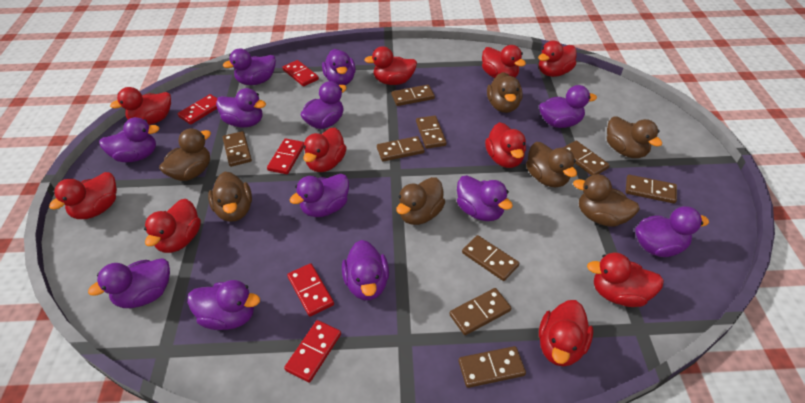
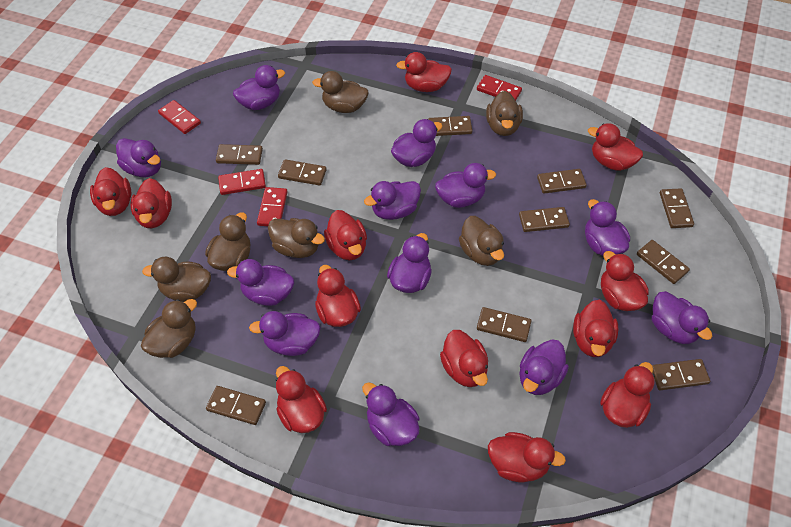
brown domino: [223,131,252,167] [377,136,424,162] [391,85,435,106] [416,116,447,149] [449,288,511,335] [459,346,526,388] [462,235,519,281] [563,141,610,175] [626,175,677,204] = 9 -> [206,386,266,425] [216,144,263,165] [278,159,327,186] [428,116,472,136] [477,307,531,342] [519,207,570,232] [537,169,587,194] [637,240,690,284] [652,359,710,390] [660,188,694,228] = 10
red domino: [178,94,218,124] [267,139,304,174] [283,60,319,87] [284,320,341,383] [287,263,334,317] = 5 -> [158,100,201,134] [218,169,266,195] [257,187,288,226] [477,75,522,101] = 4
red duck: [49,172,117,219] [110,87,171,125] [144,199,201,253] [303,127,347,172] [365,46,417,85] [482,45,526,78] [485,122,526,168] [538,41,577,77] [539,300,593,367] [587,253,664,307] = 10 -> [90,167,131,216] [131,178,172,228] [276,366,327,433] [315,265,361,327] [324,210,367,260] [396,52,452,92] [440,330,488,387] [488,432,566,482] [573,300,618,357] [588,123,643,171] [600,362,655,428] [601,251,649,311] = 12

